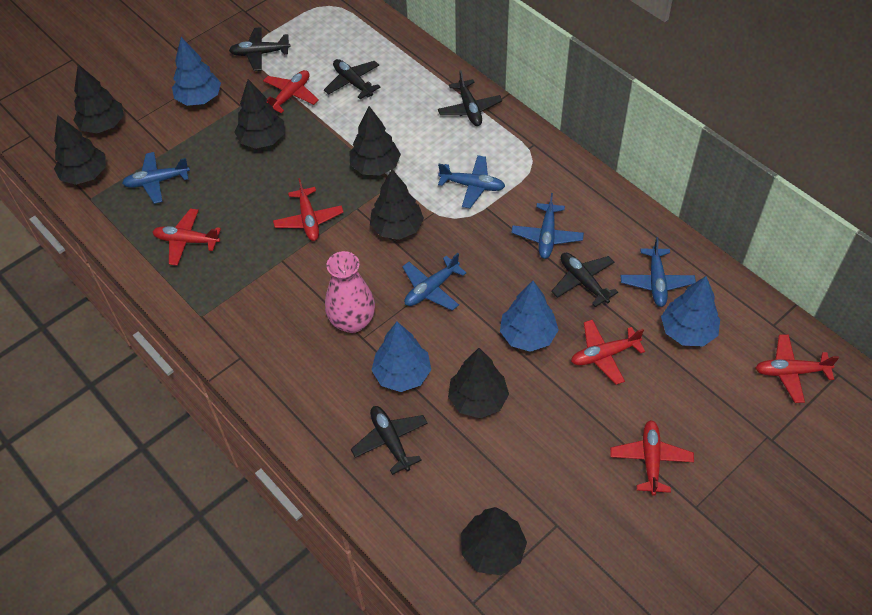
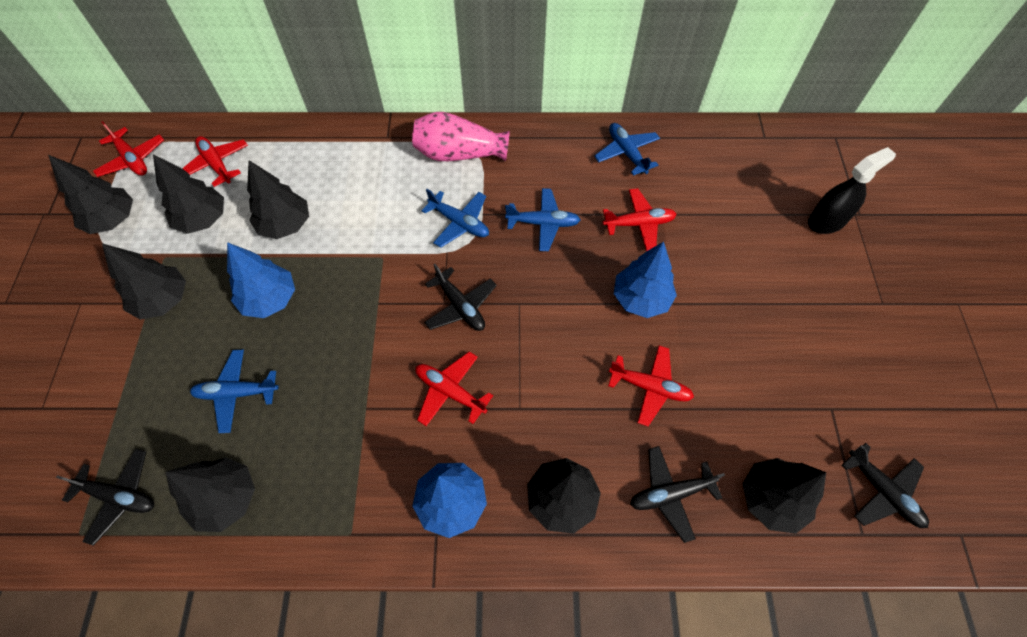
black plane: [229,27,291,71] [324,59,381,99] [351,406,428,475] [438,70,502,126] [551,253,618,307] = 5 -> [56,449,154,546] [424,264,497,331] [630,446,725,543] [842,443,929,528] = 4
black spray bottle: none = 0 -> [808,147,896,234] = 1
blue plane: [122,152,190,204] [402,253,467,311] [438,155,505,208] [511,193,584,259] [620,237,696,307] = 5 -> [190,350,279,433] [422,189,489,248] [505,188,580,251] [594,123,660,176] = 4
blue tree: [172,37,221,106] [371,322,431,392] [500,281,559,352] [661,276,720,346] = 4 -> [227,242,295,318] [412,463,487,538] [614,242,677,318] = 3
red plane: [153,209,221,266] [263,70,319,114] [273,178,344,241] [571,319,645,385] [610,420,694,496] [755,334,839,403] = 6 -> [93,121,164,177] [182,136,248,187] [416,352,493,426] [602,188,677,252] [608,345,694,426] = 5

